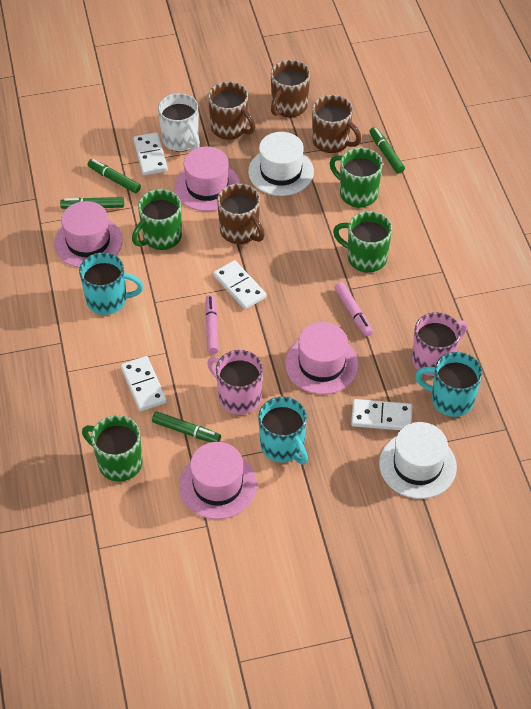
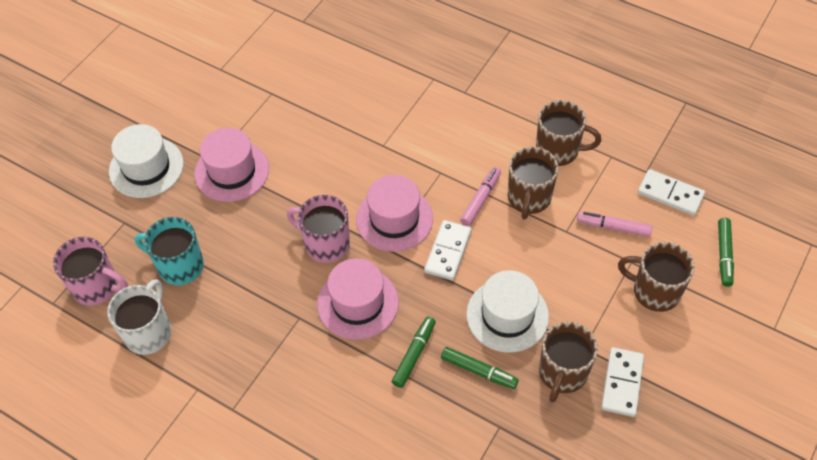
green marker: [60,197,124,209] [87,159,141,193] [152,412,221,442] [370,127,405,174] = 4 -> [392,316,436,388] [441,347,519,389] [718,218,734,287] = 3
green mug: [82,415,142,482] [132,189,182,250] [330,148,382,207] [333,211,392,273] = 4 -> none = 0
pink hat: [54,201,123,268] [174,147,240,211] [179,442,257,520] [285,322,359,394] = 4 -> [194,128,269,202] [317,258,399,340] [356,175,433,252] = 3
turquoise mug: [79,252,143,315] [258,397,308,464] [415,352,482,417] = 3 -> [135,217,204,285] = 1
white domino: [121,356,167,411] [133,132,168,175] [213,260,267,310] [351,399,412,430] = 4 -> [424,220,472,281] [601,347,644,417] [638,169,705,216] = 3

